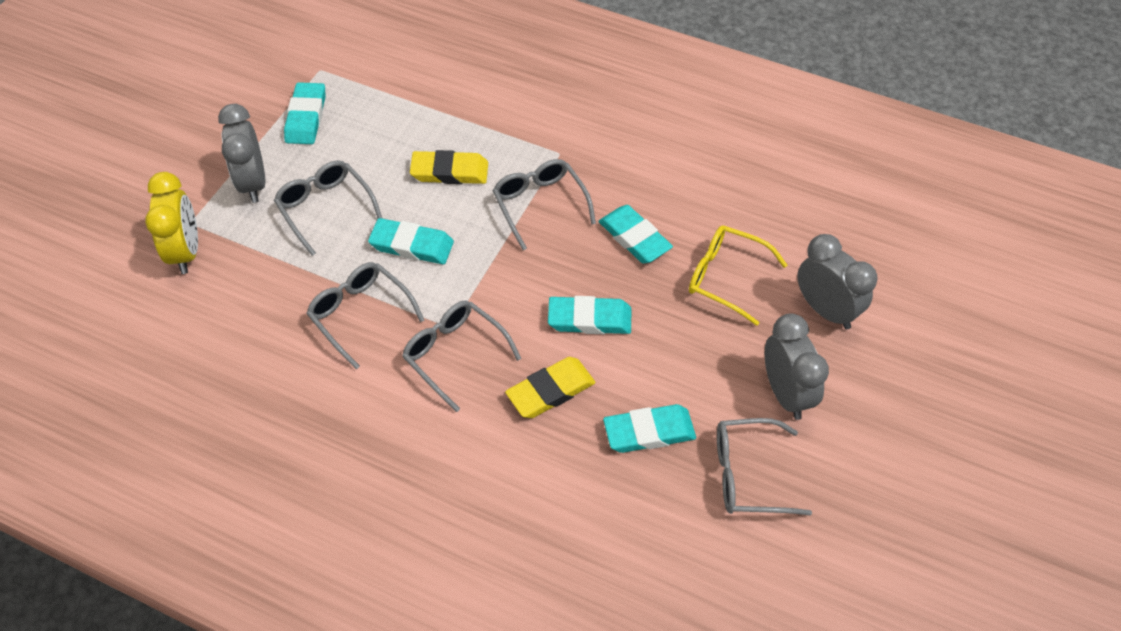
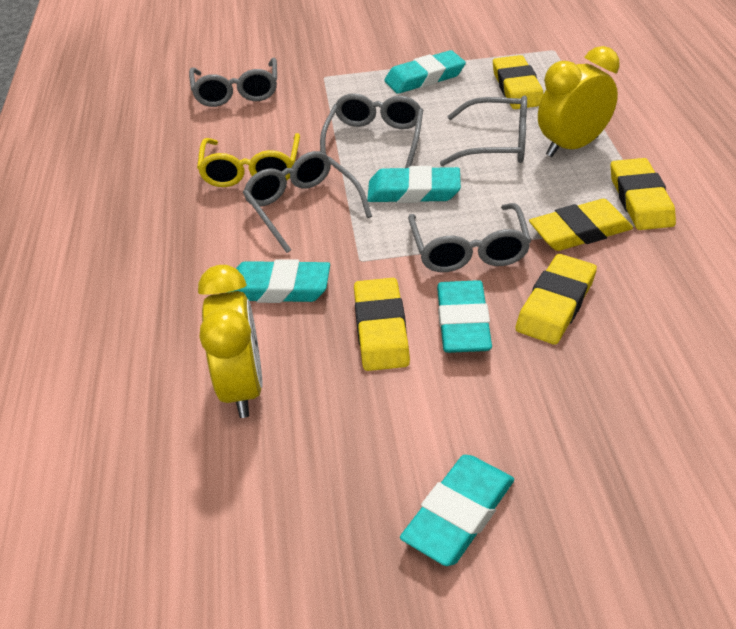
grey clock: [218,104,265,203] [765,313,829,420] [797,234,877,329] = 3 -> none = 0
yellow clock: [145,172,198,274] = 1 -> [198,265,263,418] [538,46,620,157] = 2
yellow eraser: [410,150,488,184] [505,357,595,418] = 2 -> [354,278,410,371] [493,55,544,109] [515,254,597,345] [529,199,633,251] [611,158,676,230] = 5

